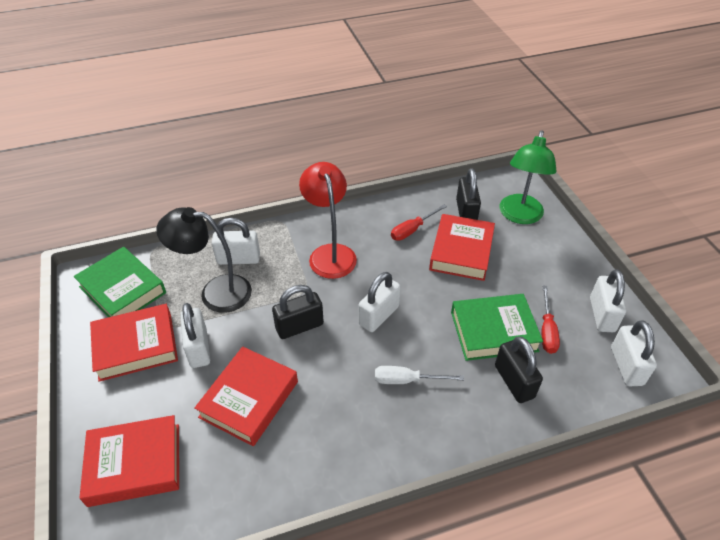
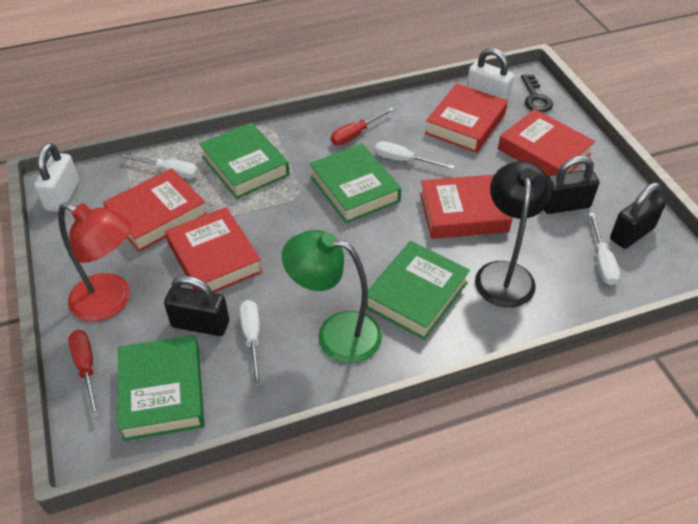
black key: none = 0 -> [521,74,553,112] = 1
green book: [74,247,166,317] [451,294,543,361] = 2 -> [117,335,205,441] [199,122,289,199] [309,144,401,223] [366,241,470,340] = 4
red book: [79,415,179,507] [90,304,178,382] [194,346,298,446] [429,214,495,281] = 4 -> [103,168,207,252] [165,207,263,293] [420,174,512,239] [425,84,508,153] [498,109,595,176] = 5
white padlock: [180,303,210,368] [212,218,260,265] [359,272,401,332] [590,269,626,332] [611,320,657,386] = 5 -> [34,143,79,212] [467,48,514,101] = 2
white screwdriver: [375,366,464,384] = 1 -> [121,153,199,179] [240,300,261,388] [374,141,455,169] [589,213,620,285] = 4

